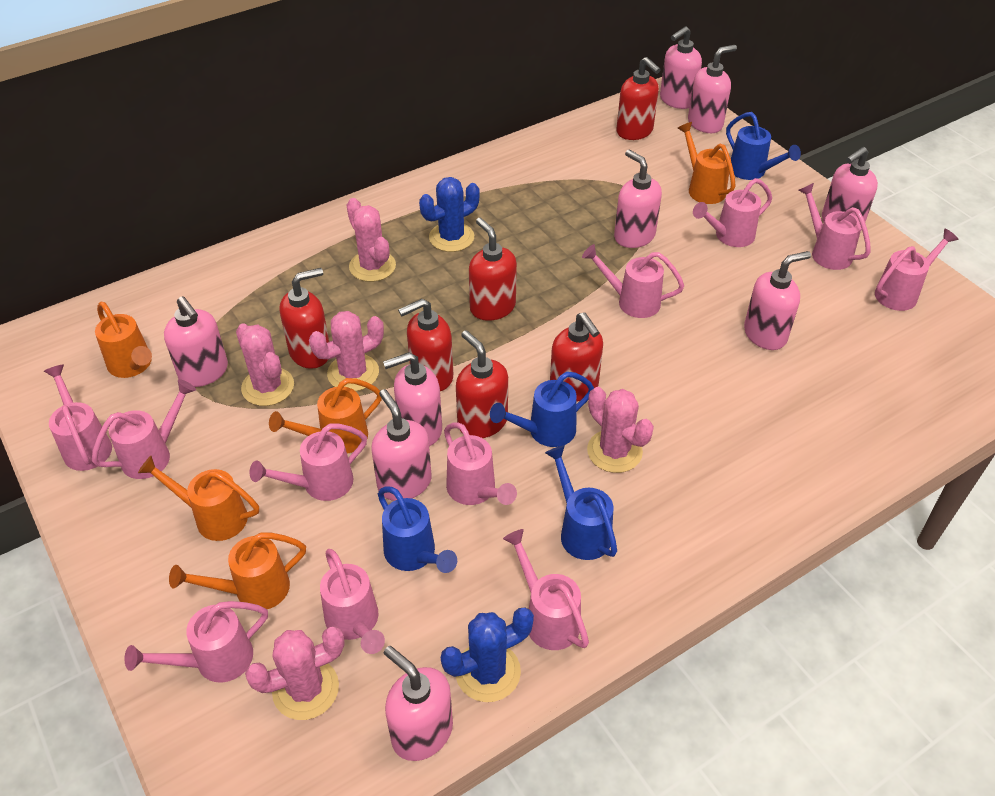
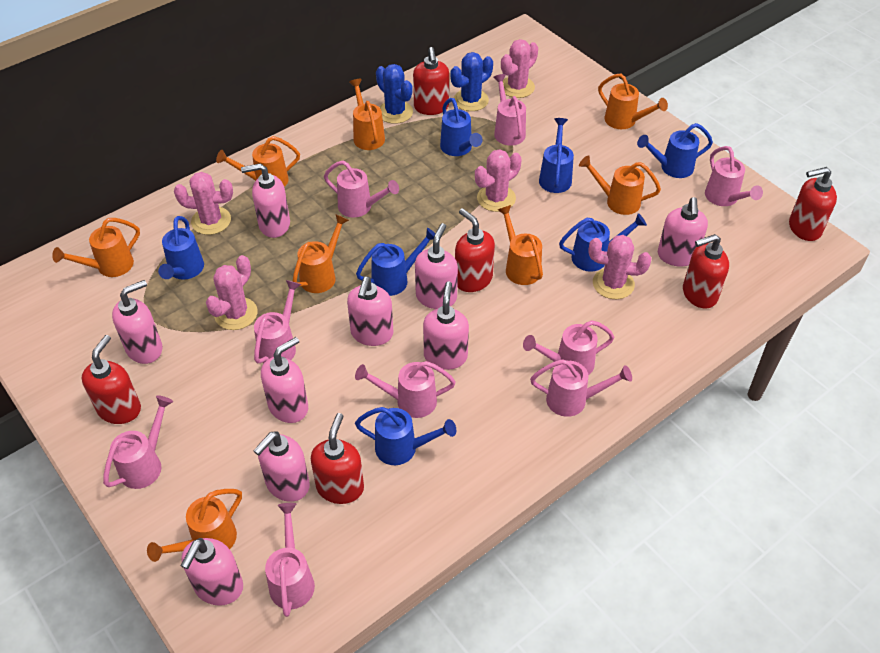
blue watering can: [378,486,457,573] [490,372,594,447] [545,445,617,560] [726,112,801,180] = 4 -> [158,216,204,280] [355,407,456,465] [356,228,435,296] [440,98,482,156] [539,118,574,193] [559,213,647,272] [637,123,713,178] = 7
orange watering can: [95,302,152,378] [138,456,259,541] [169,532,306,609] [269,378,382,453] [678,122,736,204] = 5 -> [52,218,140,277] [147,489,242,562] [216,136,300,187] [293,214,349,293] [349,79,385,150] [498,205,543,285] [579,155,661,215] [598,73,668,129] = 8
pink watering can: [44,364,112,471] [92,379,196,479] [124,601,268,682] [249,424,367,501] [320,549,385,654] [444,422,517,505] [503,529,589,650] [582,244,684,318] [693,178,772,247] [798,183,871,270] [875,229,959,311] = 11 -> [103,395,173,489] [254,280,301,363] [265,503,315,617] [324,161,399,218] [355,361,456,418] [493,74,526,146] [523,320,615,375] [530,359,632,417] [705,146,763,206] = 9

